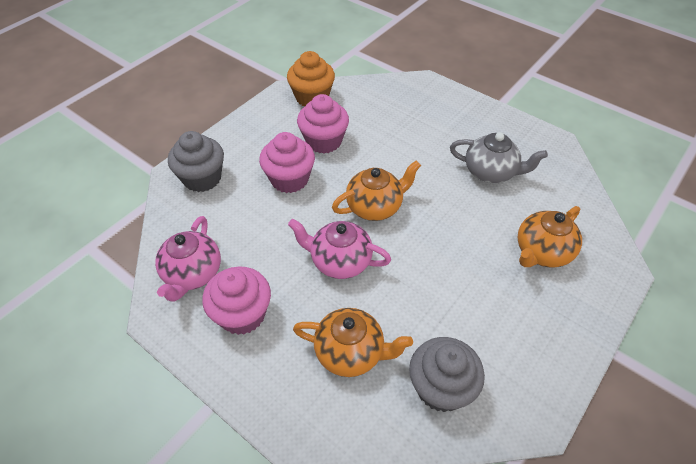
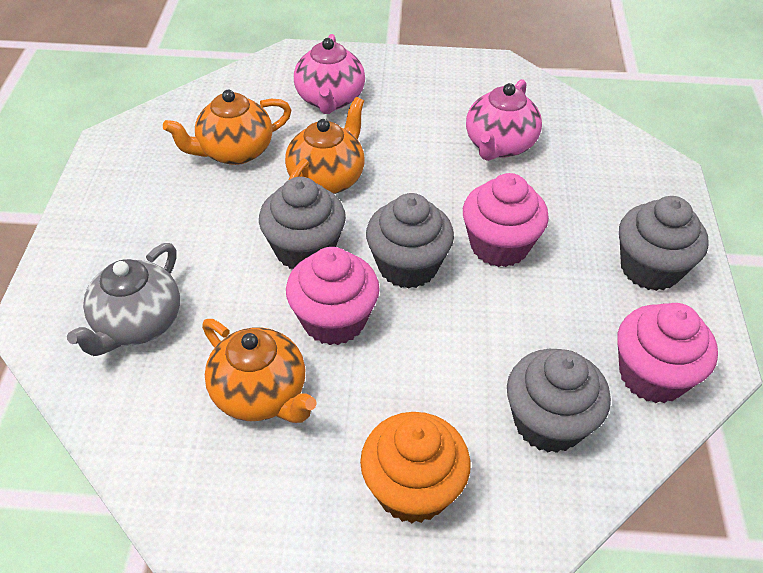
grey cupcake: [168,131,224,192] [409,337,485,412] = 2 -> [259,177,346,269] [366,193,454,289] [507,349,611,453] [619,196,709,291] = 4

